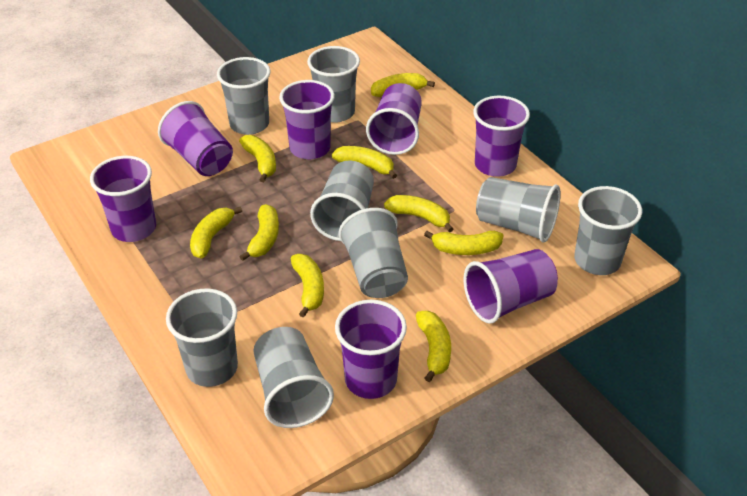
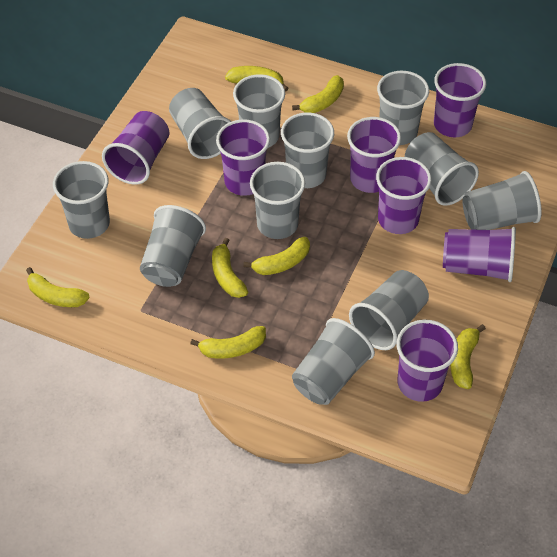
grey cup: [166,288,238,387] [217,57,271,135] [253,327,334,428] [307,46,360,123] [310,160,374,241] [339,208,408,298] [476,177,561,242] [574,186,642,275] = 8 -> [53,161,110,239] [140,205,206,287] [169,88,231,159] [233,74,285,148] [250,162,305,239] [281,113,334,188] [292,318,375,405] [349,270,429,350] [377,71,429,145] [405,132,479,206] [463,171,542,230] = 11
yellow banana: [190,207,242,259] [239,135,276,182] [239,204,279,261] [291,254,324,318] [332,146,397,179] [371,73,435,97] [384,195,453,232] [416,311,451,382] [424,231,503,255] = 9 -> [26,267,90,307] [190,326,266,359] [212,238,248,298] [225,66,289,91] [243,237,310,275] [292,75,344,113] [450,324,486,389] = 7

